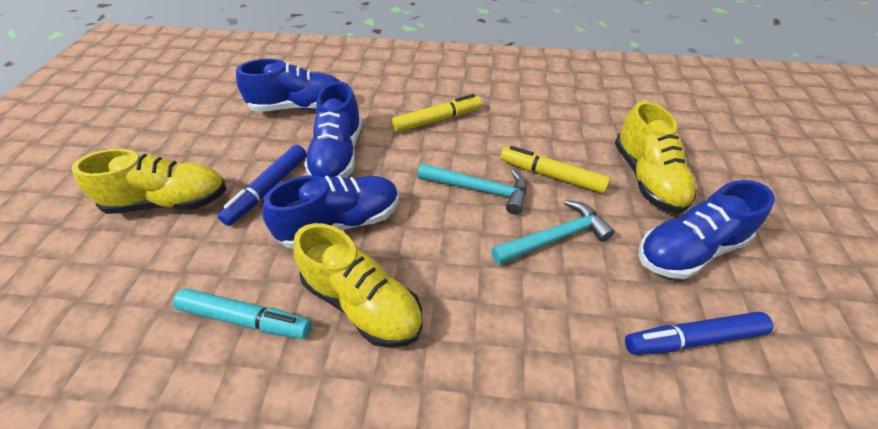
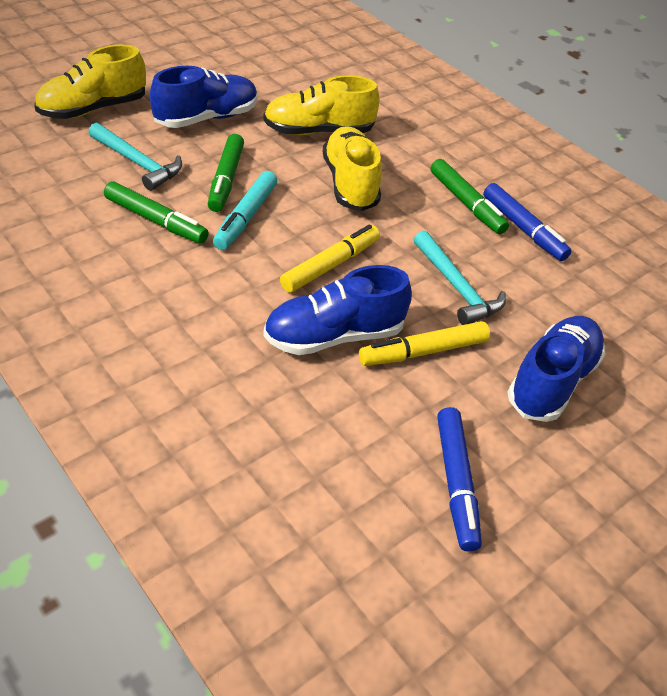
blue shoe: [236,59,341,112] [263,175,399,248] [304,82,362,178] [638,180,775,279] = 4 -> [150,66,258,128] [263,265,412,355] [507,316,606,422] = 3
green marker: none = 0 -> [104,181,209,244] [208,134,244,212] [431,159,509,234] = 3

